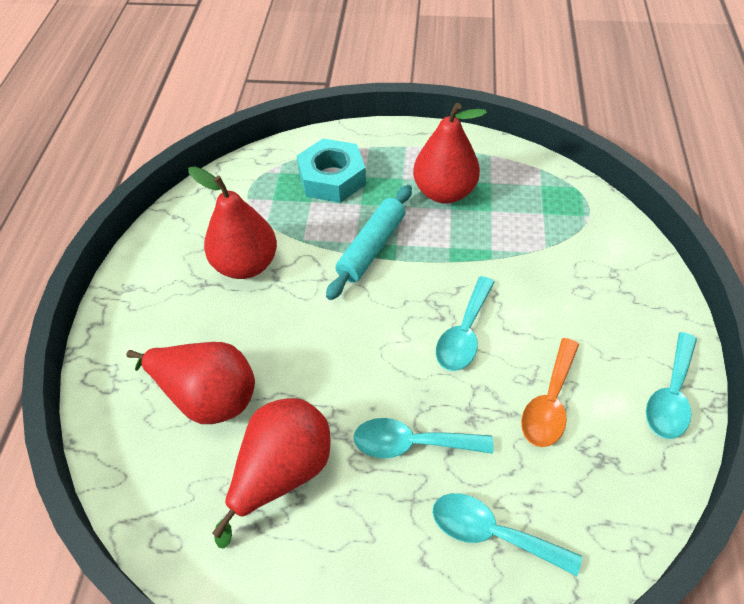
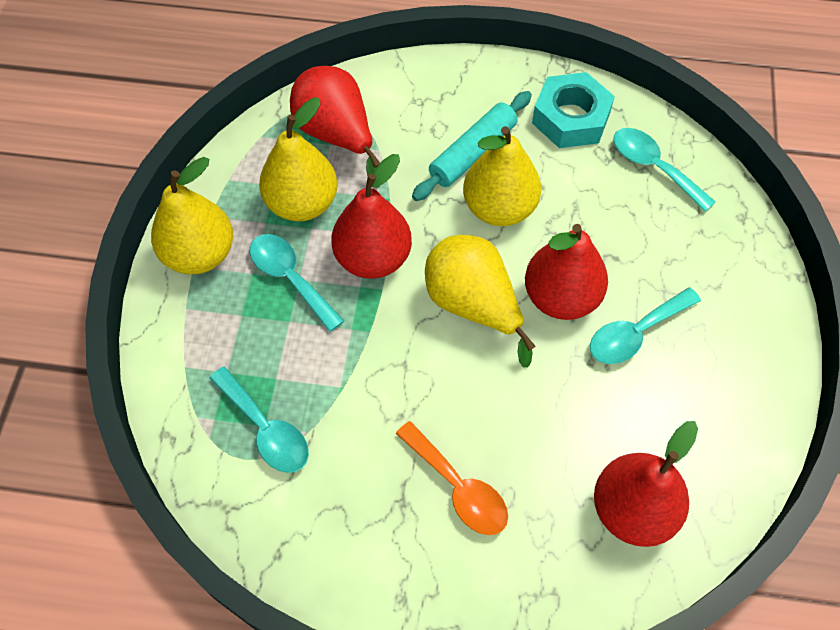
yellow pear: none = 0 -> [151,157,233,274] [259,98,338,221] [425,235,536,368] [463,126,541,226] = 4

